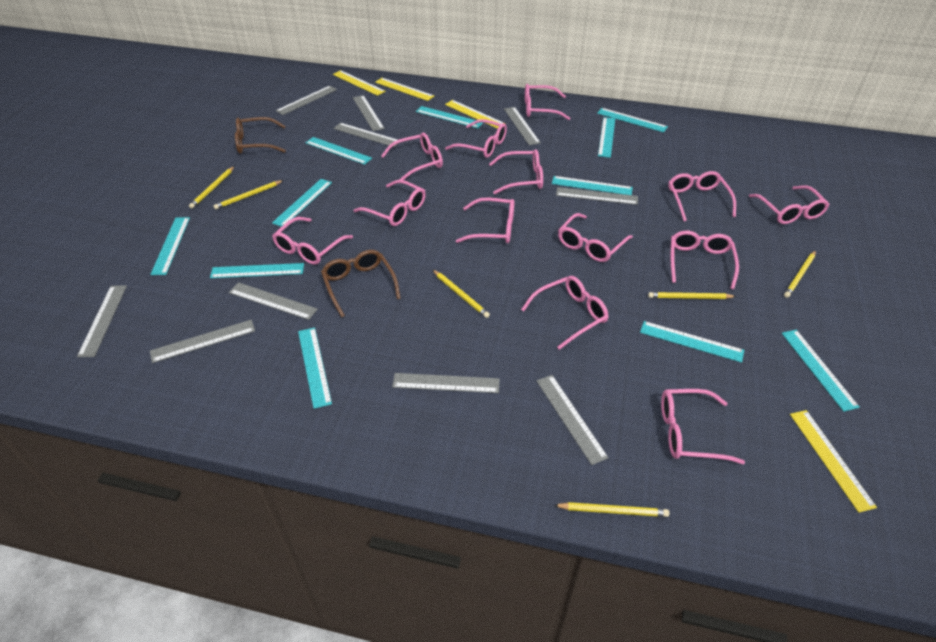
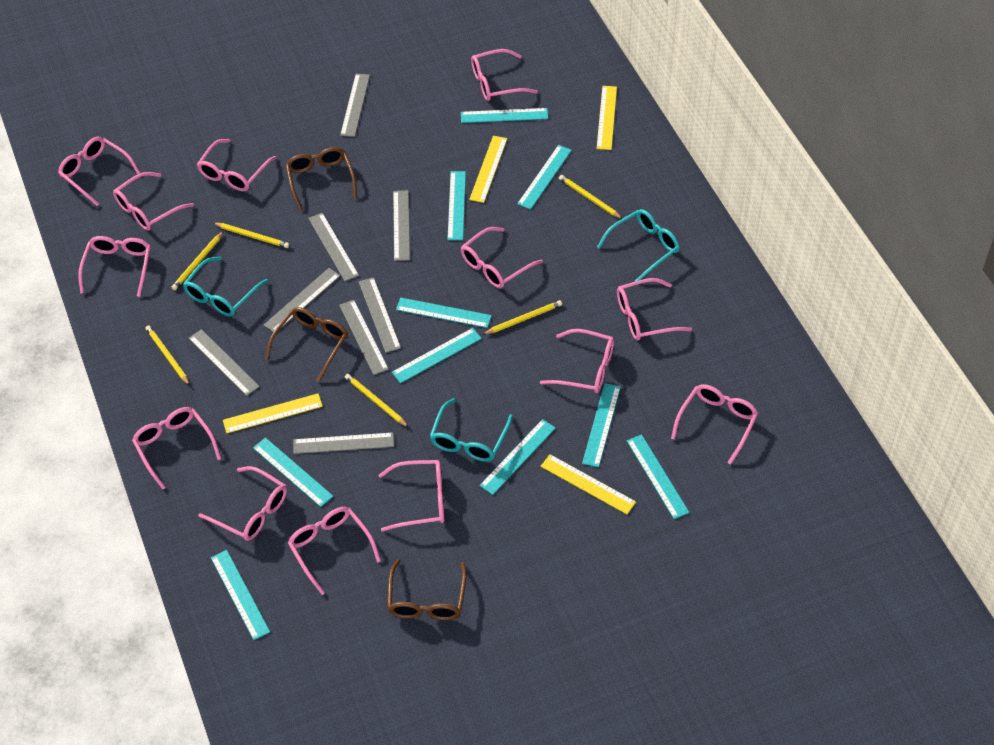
brown glasses: [235,117,286,154] [321,250,401,318] = 2 -> [265,307,348,383] [286,147,357,211] [387,559,467,620] = 3
grey ruler: [77,285,127,357] [150,320,255,363] [229,282,318,320] [276,86,337,115] [333,123,399,147] [353,95,385,131] [392,373,500,393] [504,107,541,145] [537,375,608,465] [556,187,638,205] = 10 -> [189,329,260,396] [264,268,340,332] [293,432,394,454] [308,213,359,281] [339,300,389,375] [340,74,370,137] [359,277,401,353] [393,190,410,261] = 8
turquoise glasses: none = 0 -> [183,256,268,317] [430,398,513,462] [597,209,680,281] = 3
turquoise ruler: [150,217,190,275] [210,263,304,278] [272,179,332,227] [298,328,332,409] [305,137,372,165] [416,106,483,128] [552,176,633,195] [597,108,668,132] [598,117,615,158] [640,321,744,363] [782,330,860,412] = 11 -> [211,550,270,640] [253,438,333,507] [392,328,482,383] [396,298,492,328] [447,171,466,240] [461,108,548,123] [479,419,556,495] [517,145,572,210] [582,383,621,467] [627,434,689,519] = 10

